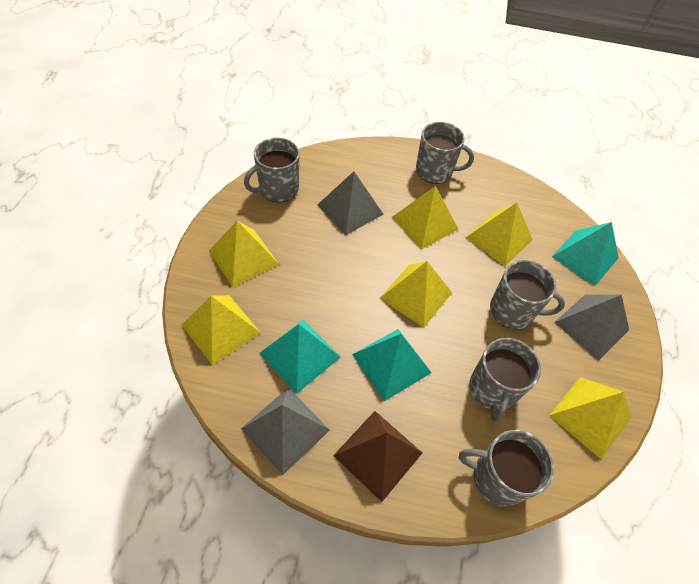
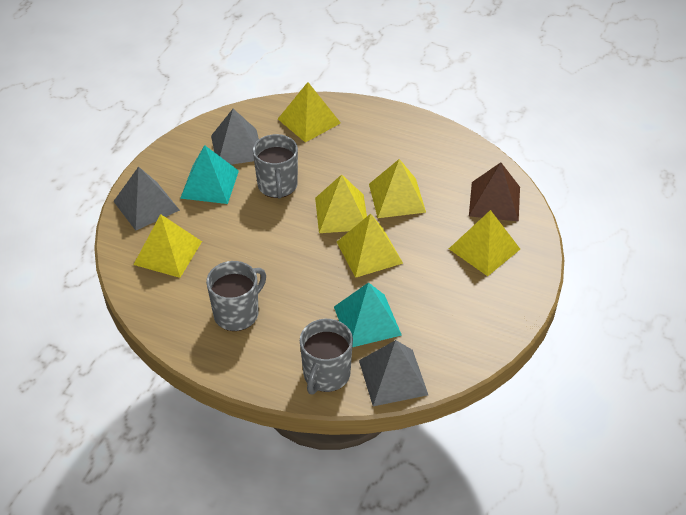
grey mug: [244,138,300,202] [416,122,474,184] [459,430,554,507] [470,338,541,422] [490,260,565,329] = 5 -> [206,261,266,331] [253,134,298,198] [300,319,353,395] = 3
turquoise pyramid: [260,320,341,393] [352,329,432,401] [552,222,619,286] = 3 -> [180,145,239,204] [334,282,402,347] = 2

